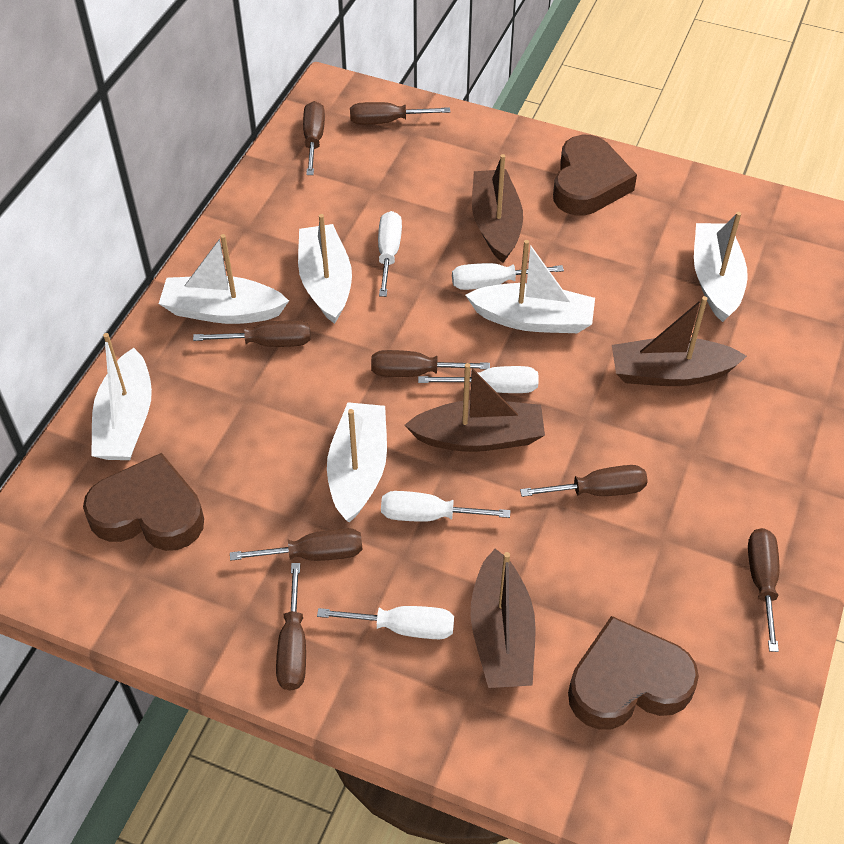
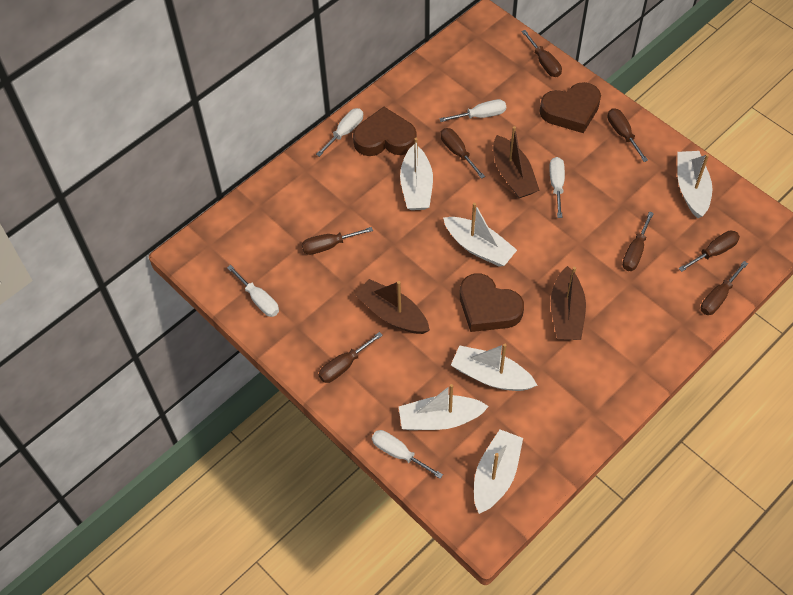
brown boat: [404,363,545,452] [470,548,536,688] [472,154,523,263] [612,296,747,386] = 4 -> [355,279,430,334] [493,126,539,198] [551,266,586,340] = 3

